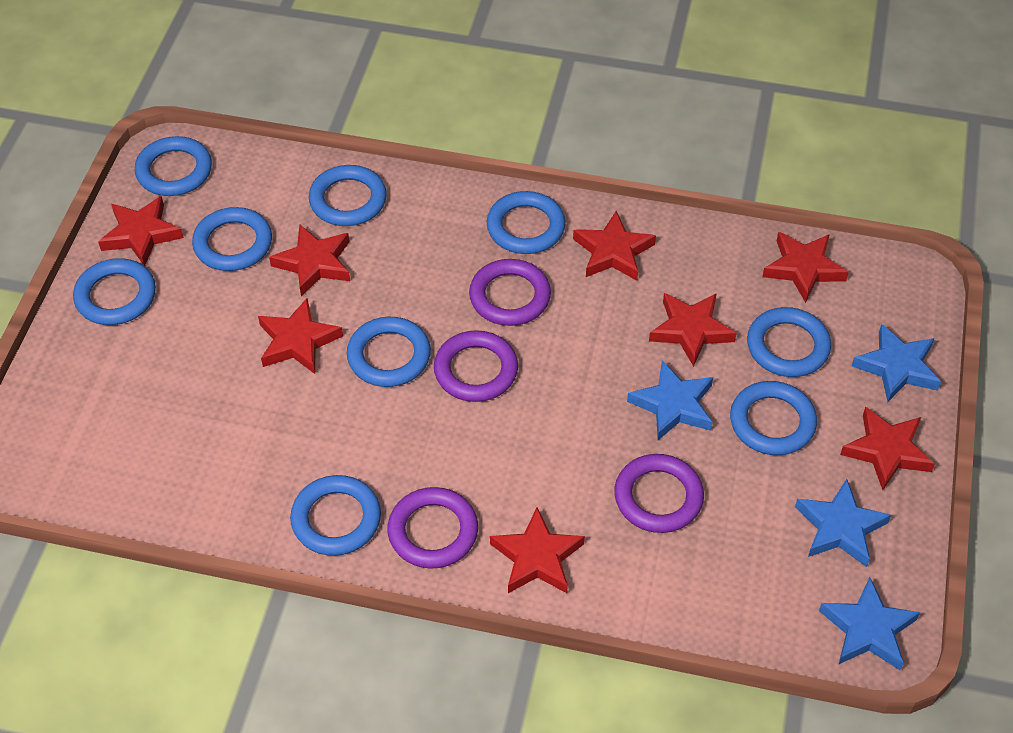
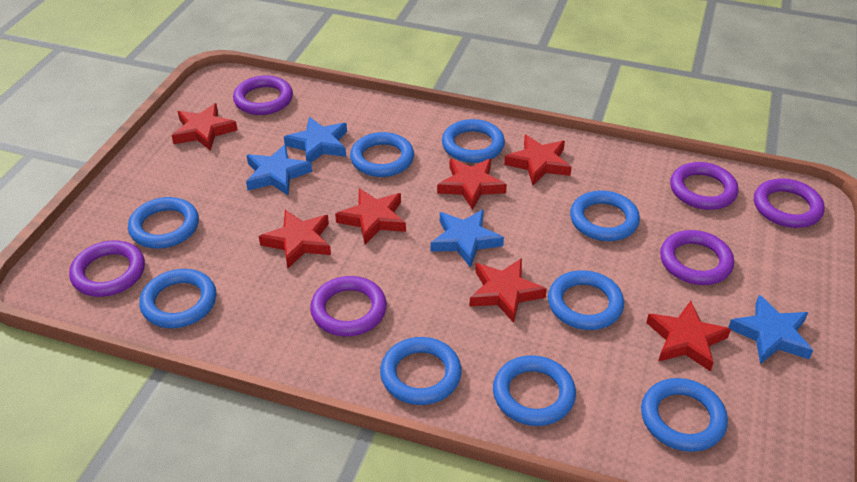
purple ring: [387,487,478,568] [434,330,518,402] [469,259,551,326] [614,454,704,533] = 4 -> [69,241,145,297] [233,75,293,115] [310,276,387,336] [660,230,734,285] [670,162,739,210] [754,178,825,228] = 6
red star: [98,196,184,266] [258,298,343,374] [269,224,350,296] [490,507,585,593] [573,211,656,281] [649,293,737,367] [762,232,849,303] [840,407,935,490] = 8 -> [171,103,238,151] [259,210,331,268] [335,188,406,245] [437,159,507,210] [469,258,547,323] [504,135,572,185] [646,301,731,372] = 7

